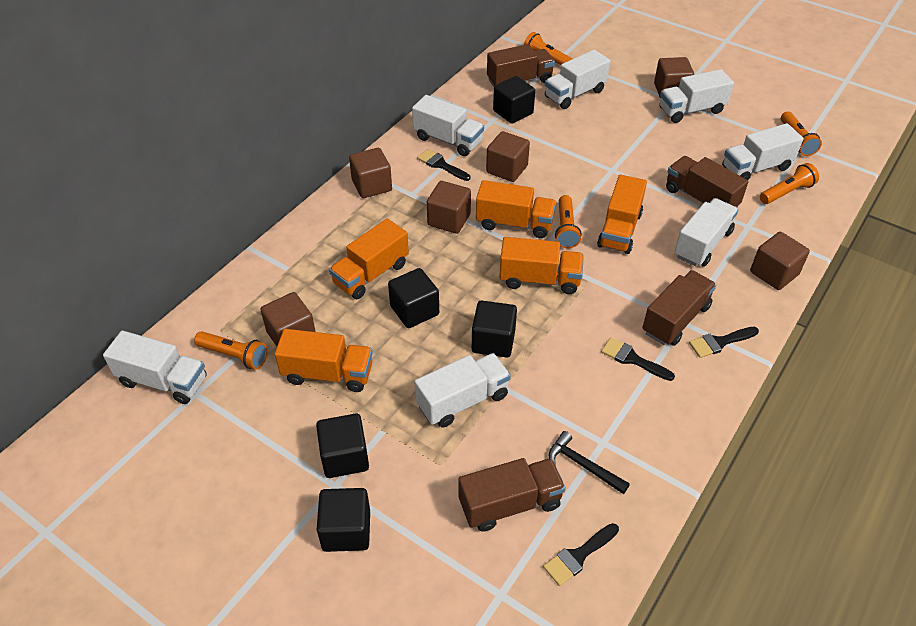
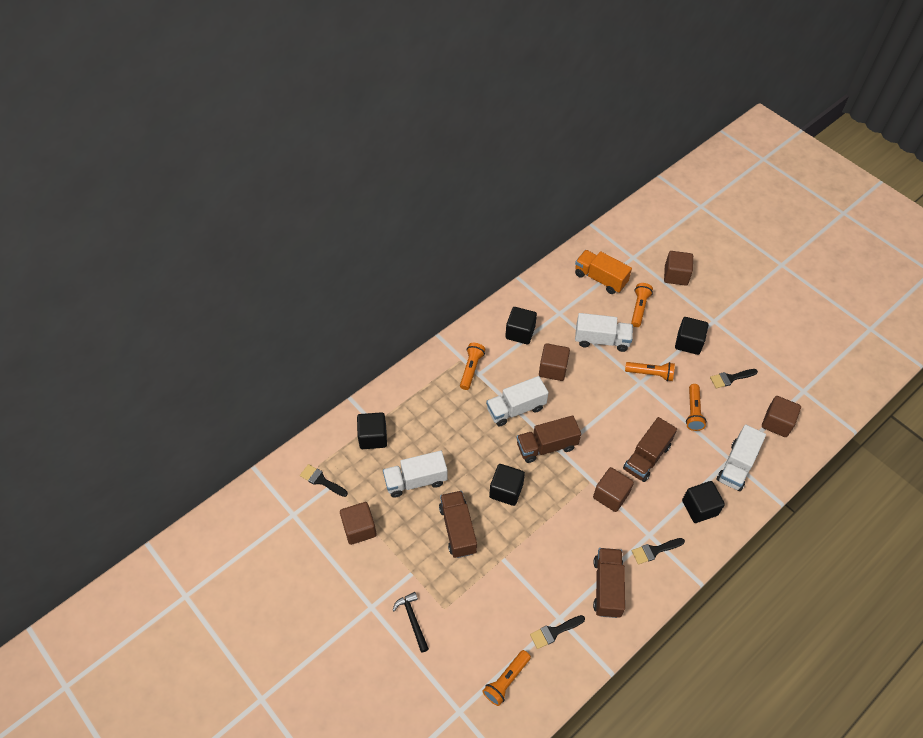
brown cube: [261,292,316,346] [349,148,392,198] [427,181,471,234] [486,131,530,182] [654,57,694,98] [750,232,810,290] = 6 -> [340,502,377,545] [539,343,570,381] [593,467,634,512] [664,251,693,286] [762,396,801,437] = 5
orange truck: [275,329,373,392] [329,219,409,299] [476,180,556,238] [499,237,584,294] [597,175,647,254] = 5 -> [575,250,632,294] = 1
white truck: [103,331,207,404] [412,95,484,156] [414,353,511,427] [545,50,610,109] [659,69,734,123] [675,198,738,267] [722,123,804,180] = 7 -> [383,451,448,498] [486,376,549,426] [575,313,633,352] [717,424,766,491] = 4

